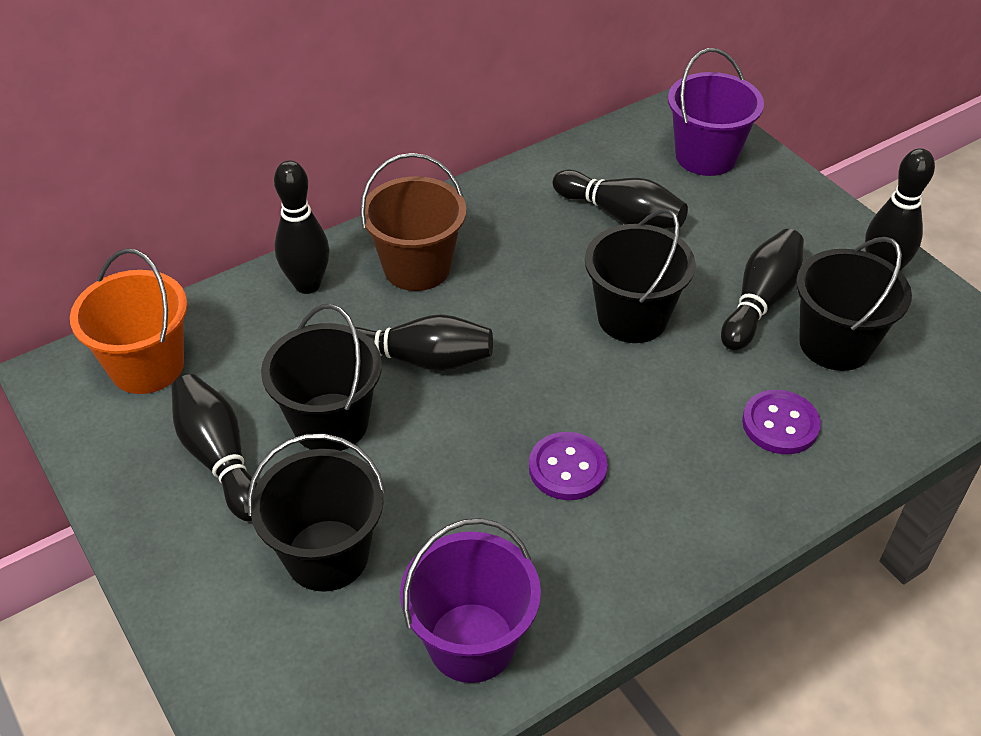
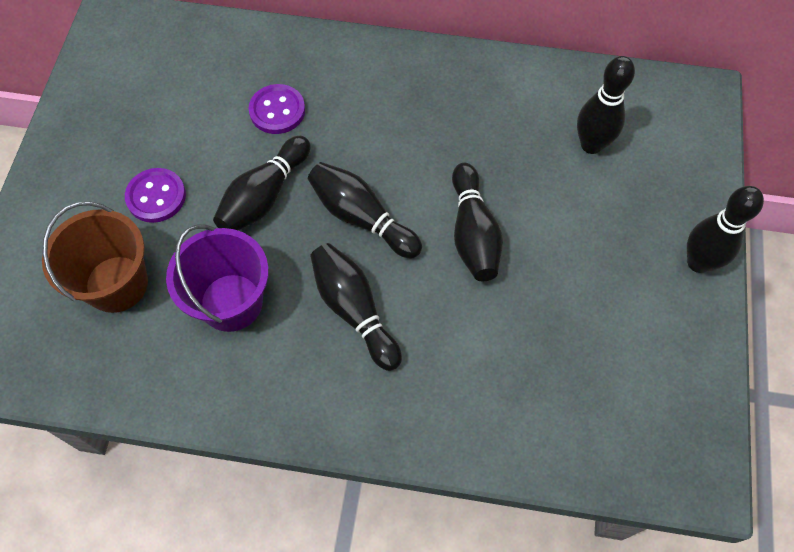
black bucket: [247,433,385,592] [261,304,382,451] [585,208,695,343] [796,237,912,371] = 4 -> none = 0
orange bucket: [70,249,187,394] = 1 -> none = 0
purple bucket: [400,518,541,683] [668,48,764,176] = 2 -> [166,225,269,332] = 1

